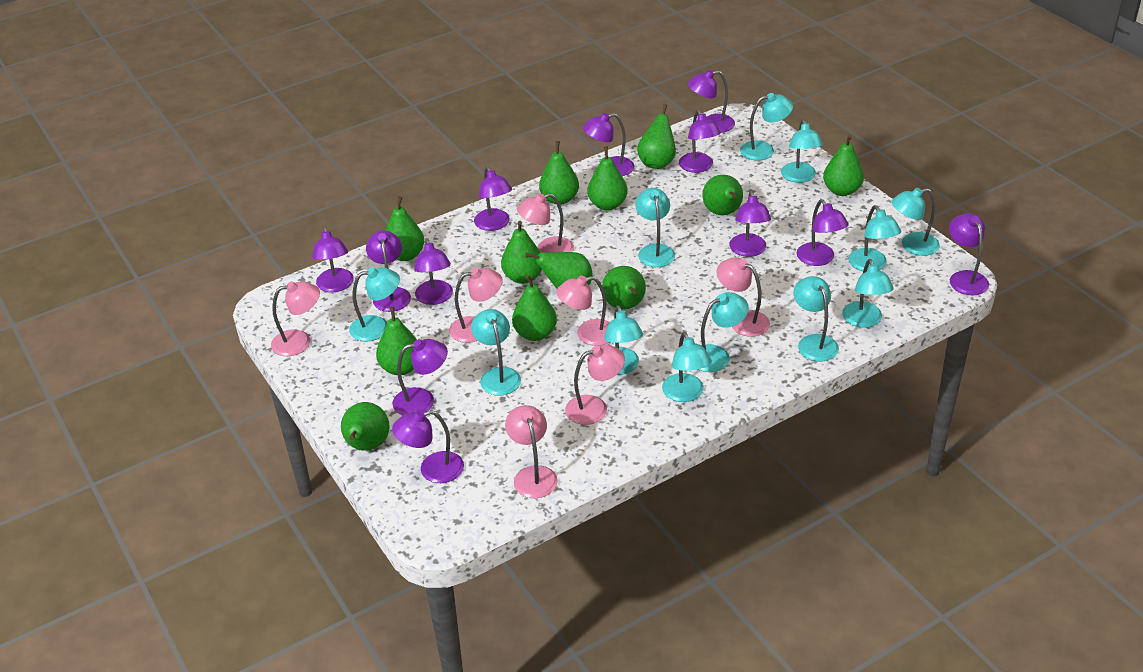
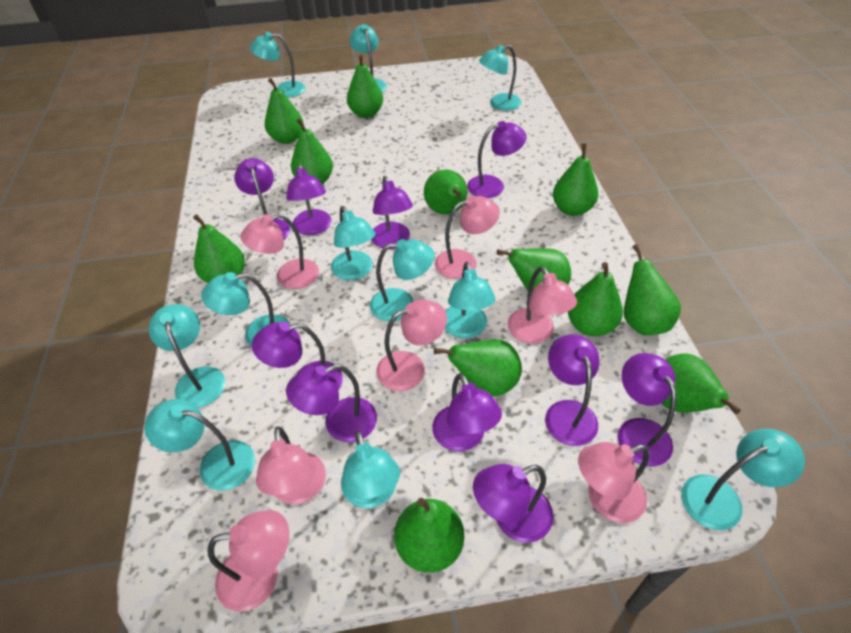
purple lamp: [312,226,354,292] [366,230,411,312] [392,410,464,483] [393,339,448,415] [414,238,453,305] [474,166,512,231] [583,113,634,176] [679,110,721,173] [688,70,735,133] [729,191,771,257] [797,200,849,266] [949,213,989,295] = 12 -> [234,158,290,240] [252,322,343,390] [286,163,331,235] [286,364,377,442] [371,176,413,249] [432,373,502,452] [467,121,527,198] [473,464,554,543] [545,334,600,446] [618,353,677,467] = 10
turquoise lamp: [349,267,400,342] [471,309,521,396] [604,305,643,375] [635,188,675,267] [662,332,712,402] [698,292,749,372] [740,93,793,161] [781,119,823,183] [793,276,839,362] [842,259,894,328] [849,205,901,271] [891,188,940,256] = 12 -> [144,399,255,491] [149,304,225,408] [201,272,290,347] [250,32,306,97] [331,206,375,280] [341,431,400,508] [350,24,387,92] [370,239,434,321] [445,262,496,338] [479,45,522,111] [681,429,805,530] = 11

